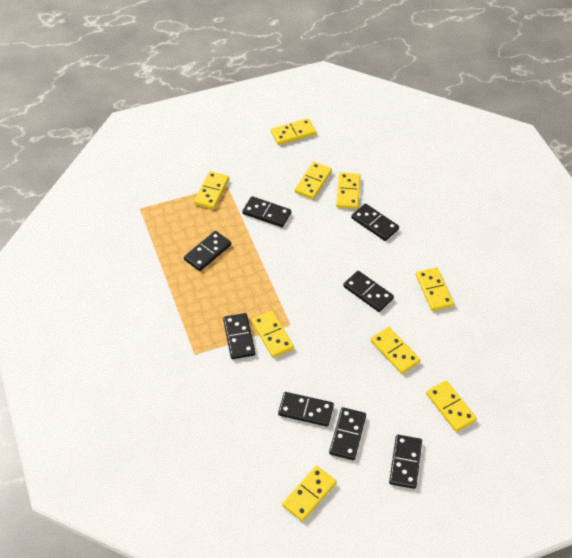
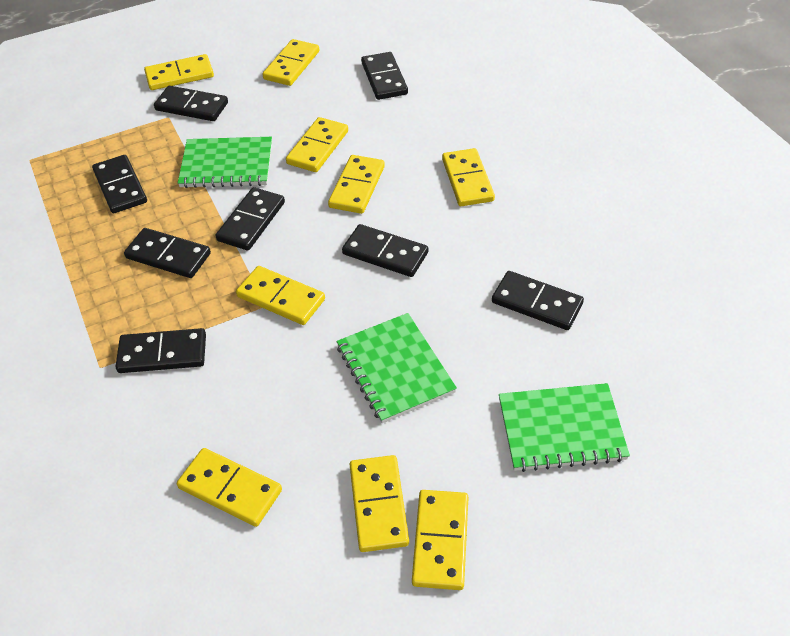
green notebook: none = 0 -> [178,137,272,188] [336,313,457,423] [499,383,630,472] = 3

